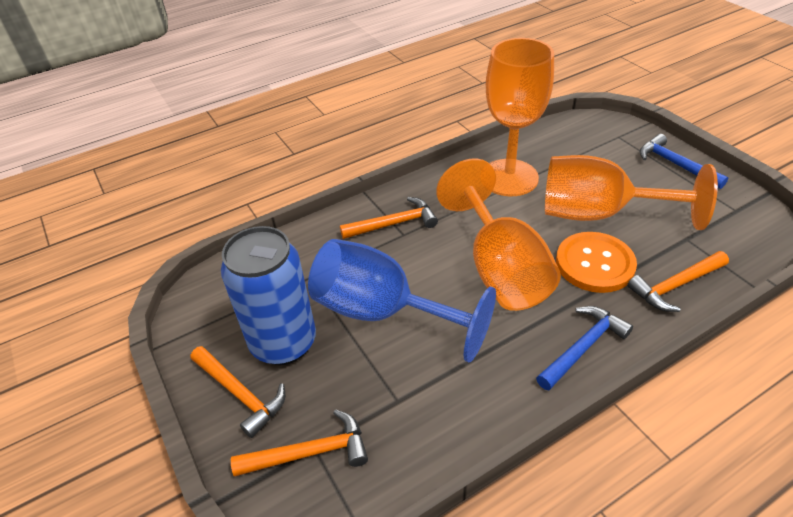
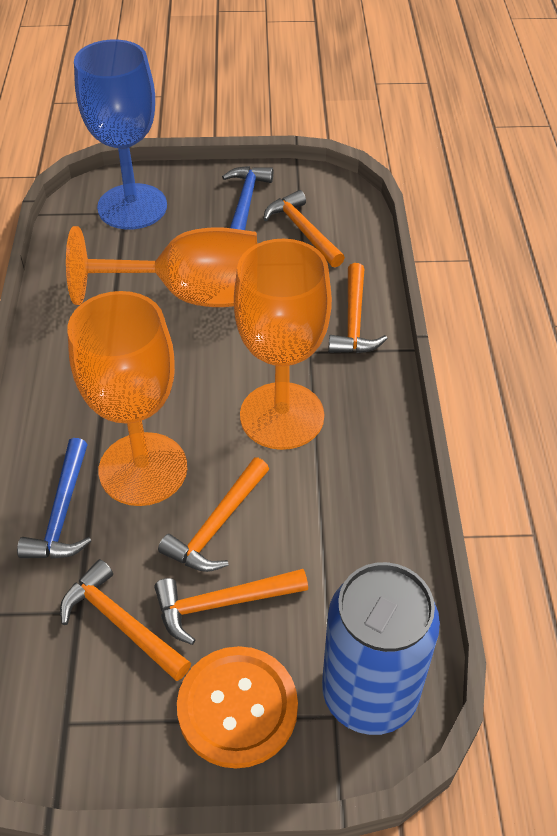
orange hammer: [190,346,285,438] [231,409,368,477] [340,197,438,239] [627,251,729,312] = 4 -> [60,559,191,681] [154,569,308,645] [158,458,269,572] [263,190,345,267] [328,263,388,353] = 5

